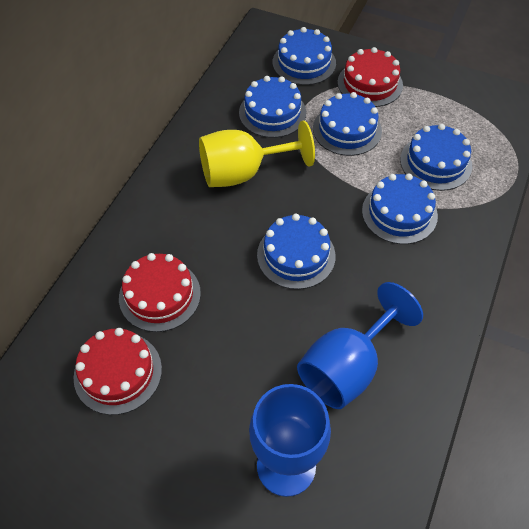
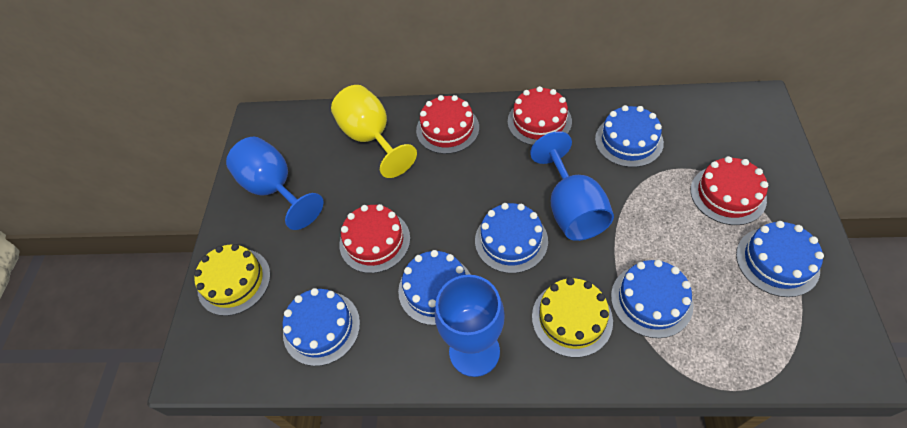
blue goblet: [249,384,331,497] [297,282,423,409] = 2 -> [226,137,323,230] [435,275,505,377] [530,131,614,241] = 3
red cake: [74,328,162,415] [119,253,201,332] [338,47,403,107] = 3 -> [339,204,410,273] [416,95,479,154] [508,86,572,145] [690,156,768,225] = 4
yellow cake: none = 0 -> [194,244,271,316] [532,278,613,358] = 2

